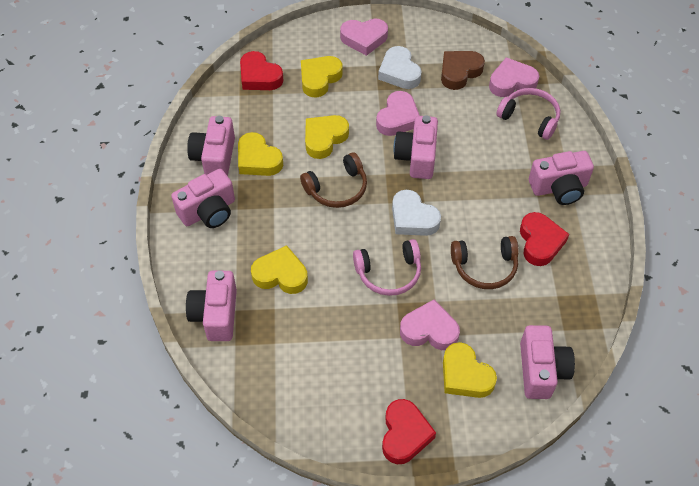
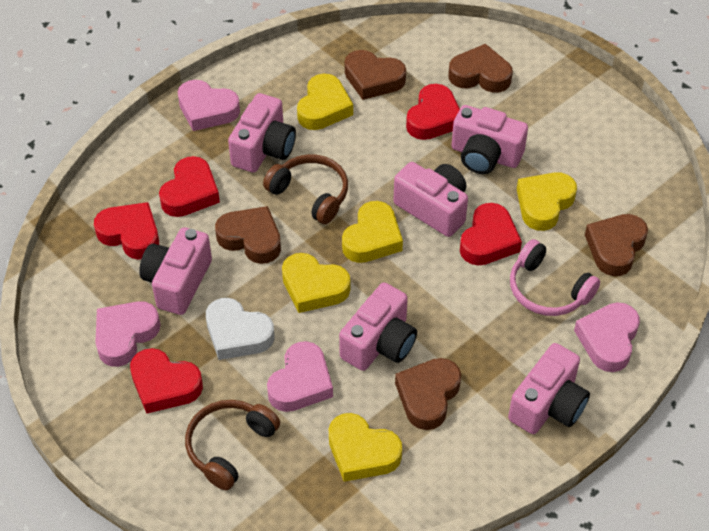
brown heart: [441,51,485,90] = 1 -> [215,206,281,264] [345,50,406,100] [395,358,461,430] [448,44,513,93] [585,214,648,276] = 5
pink headphones: [353,239,421,296] [496,88,561,140] = 2 -> [510,239,600,316] = 1
red heart: [240,51,284,90] [382,399,436,464] [520,212,569,266] = 3 -> [94,202,159,260] [130,348,203,414] [159,156,220,217] [406,84,460,140] [460,203,522,265] = 5
white heart: [378,46,422,89] [392,190,441,236] = 2 -> [206,298,275,360] = 1

